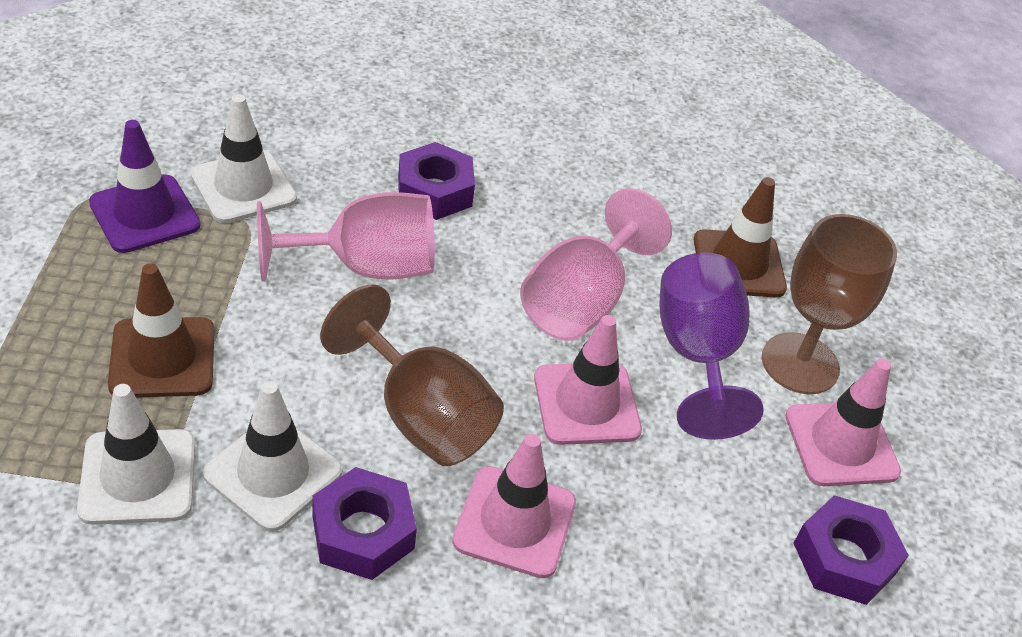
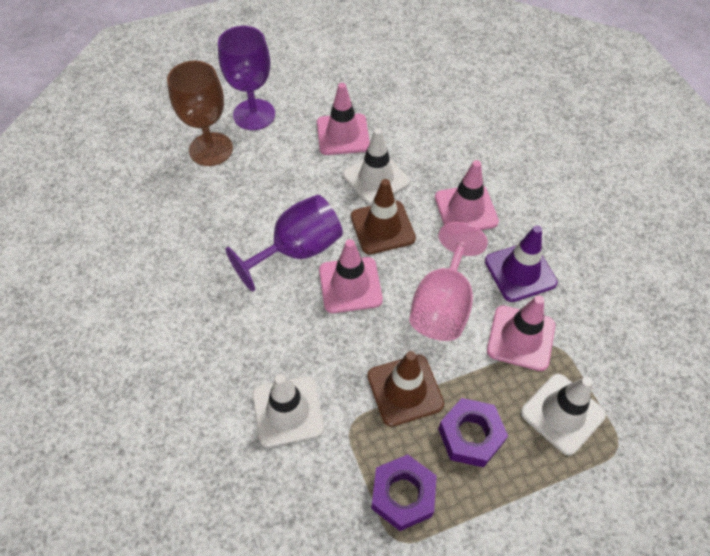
brown goblet: [320,284,504,466] [762,214,897,394] = 2 -> [167,60,233,166] = 1
pink goblet: [257,192,435,282] [520,188,672,341] = 2 -> [409,222,488,341] = 1
pink traffic cone: [452,434,576,578] [534,315,642,445] [785,359,901,486] = 3 -> [317,83,370,155] [319,239,383,313] [435,160,499,230] [487,295,555,371] = 4
purple goblet: [660,252,764,440] = 1 -> [218,26,275,130] [225,195,343,292] = 2
purple nut: [312,467,417,580] [398,142,475,220] [794,495,909,605] = 3 -> [371,454,437,531] [438,398,508,468] = 2

